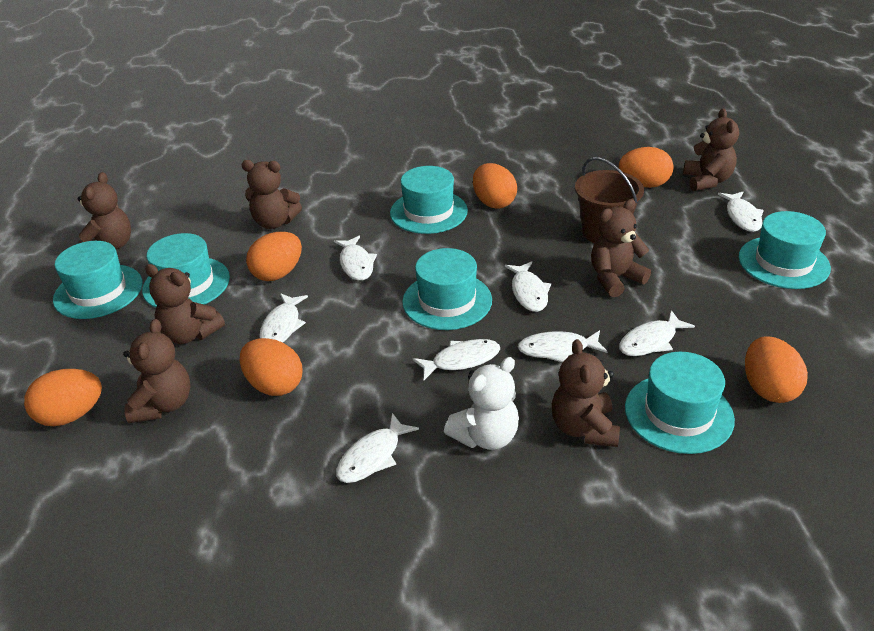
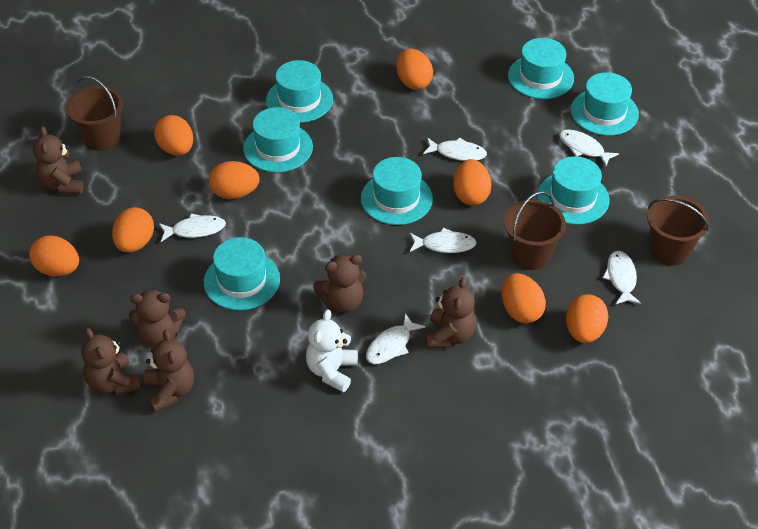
brown bucket: [575,157,644,243] = 1 -> [66,76,123,151] [504,191,566,270] [647,196,710,266] = 3
brown teddy bear: [77,172,131,249] [123,319,191,423] [145,264,225,344] [241,160,302,229] [552,339,620,447] [591,199,651,297] [683,108,739,191] = 7 -> [33,126,83,194] [81,328,141,395] [129,289,186,348] [144,329,194,412] [313,255,366,313] [426,277,476,348] = 6
orange egg: [24,369,102,426] [240,338,302,396] [246,232,302,281] [473,163,517,209] [619,147,674,188] [745,336,808,403] = 6 -> [29,235,79,276] [112,207,154,252] [154,115,193,155] [209,161,260,199] [397,49,433,90] [453,159,492,206] [502,273,546,323] [566,294,608,343] = 8
turquoise hat: [53,241,142,319] [142,233,230,308] [390,166,468,234] [402,248,492,330] [625,352,735,454] [739,211,831,289] = 6 -> [204,237,280,310] [243,107,313,172] [266,60,333,123] [361,157,433,225] [508,38,574,99] [537,156,609,225] [571,72,639,136] = 7
white fish: [259,293,308,342] [334,236,377,281] [336,413,419,483] [413,339,500,380] [505,261,551,312] [517,330,608,362] [619,310,695,356] [718,192,764,232] = 8 -> [159,213,226,242] [366,313,425,364] [410,228,477,253] [423,137,487,161] [559,129,619,167] [602,251,641,305] = 6

